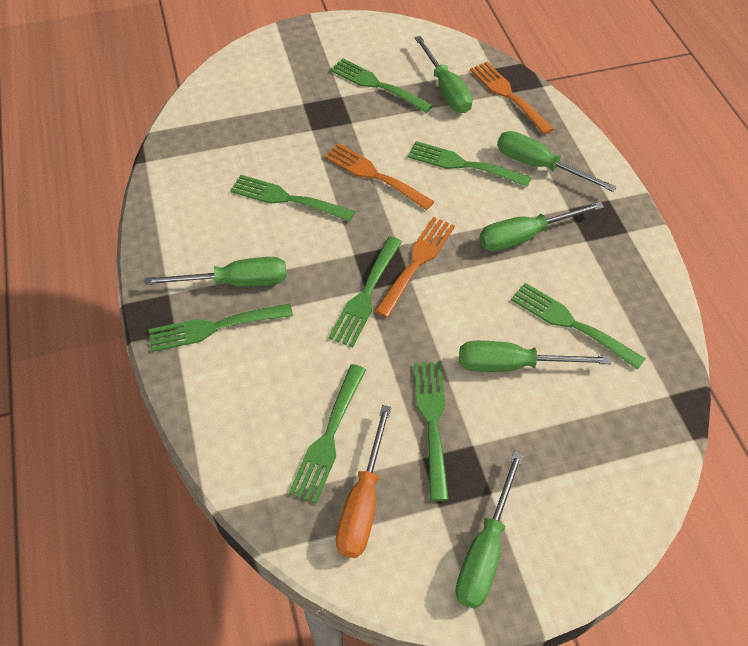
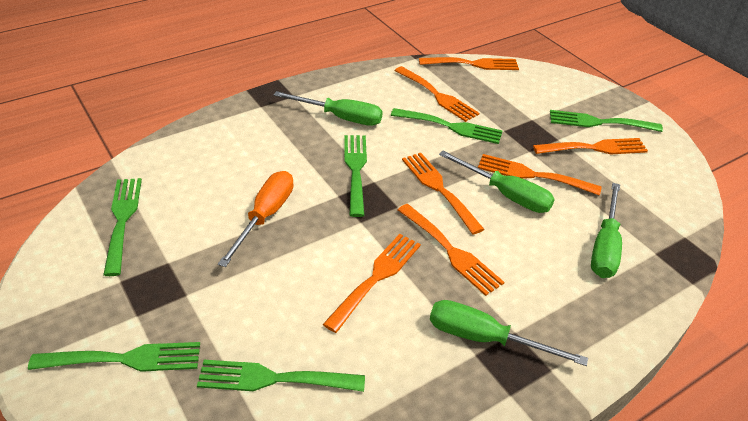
green fork: [149,304,293,352] [230,175,355,222] [289,364,366,504] [329,236,402,347] [330,58,433,113] [408,141,531,187] [414,362,449,501] [511,283,646,370] = 8 -> [28,342,200,372] [103,178,142,276] [197,360,365,392] [344,135,367,217] [391,108,503,144] [550,110,663,132] = 6
green screwdriver: [144,257,286,287] [414,36,473,113] [455,451,524,609] [459,341,611,372] [479,202,604,251] [497,131,617,192] = 6 -> [274,91,383,126] [430,300,588,366] [439,151,555,213] [591,183,622,278] = 4
orange fork: [324,143,435,210] [375,217,455,318] [470,62,554,135] = 3 -> [323,234,421,333] [394,66,479,122] [398,204,505,296] [402,153,484,234] [419,57,519,70] [478,154,602,195] [533,138,648,154] = 7

